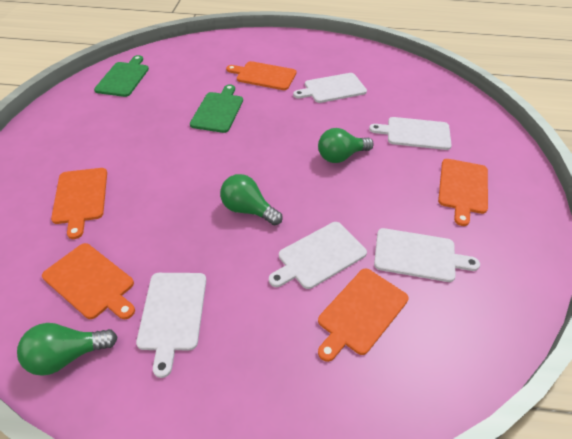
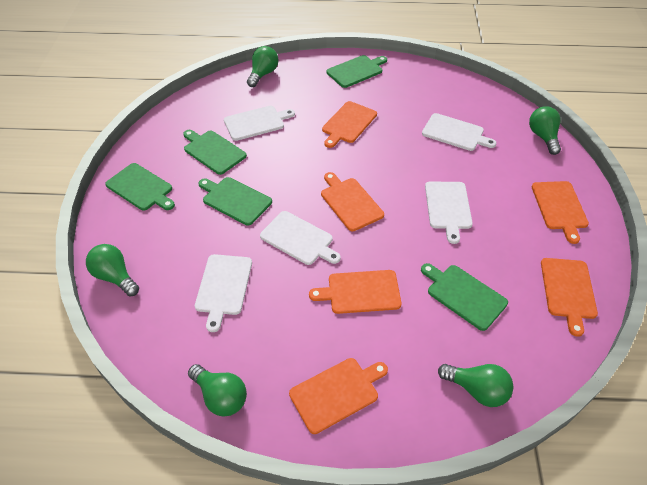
green cutting board: [94,55,149,97] [190,84,243,133] = 2 -> [105,163,175,211] [183,130,247,175] [198,177,272,226] [326,55,387,88] [421,263,508,331] = 5
green light bulb: [17,323,118,376] [220,174,283,225] [318,128,374,163] = 3 -> [86,244,139,296] [188,364,247,417] [247,46,279,87] [438,364,514,407] [529,106,561,155] = 5
orange cutting board: [42,243,135,319] [51,168,107,239] [226,61,297,90] [318,269,409,362] [438,159,488,226] = 5 -> [289,358,388,434] [309,270,401,314] [321,172,384,231] [322,101,377,148] [531,181,589,244] [541,258,598,337] = 6

